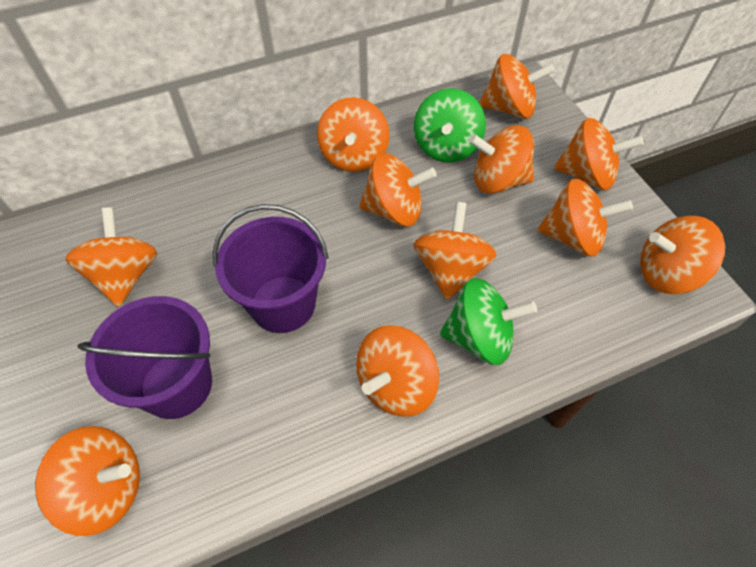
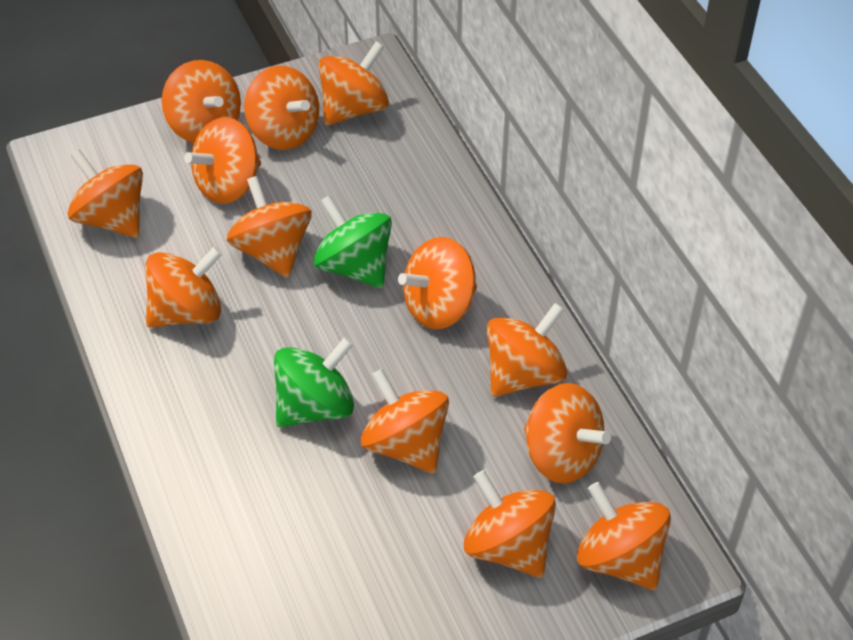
orange spinning top: [35,426,140,536] [65,207,157,307] [317,97,390,172] [356,325,440,417] [359,153,437,226] [413,202,496,300] [469,125,534,194] [479,54,555,119] [537,179,633,257] [554,118,644,190] [640,216,725,294] = 11 -> [68,149,143,238] [145,246,223,328] [162,60,241,143] [184,117,261,204] [227,176,312,278] [244,66,319,150] [318,41,389,125] [361,369,449,474] [398,237,477,329] [464,470,556,578] [487,303,567,397] [524,383,611,484] [577,482,671,590] = 13
purple bucket: [78,296,212,419] [213,204,328,333] = 2 -> none = 0

